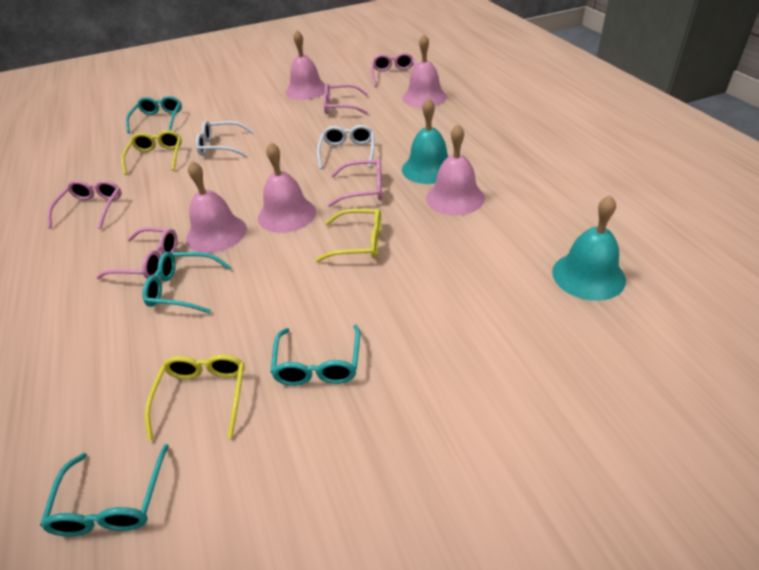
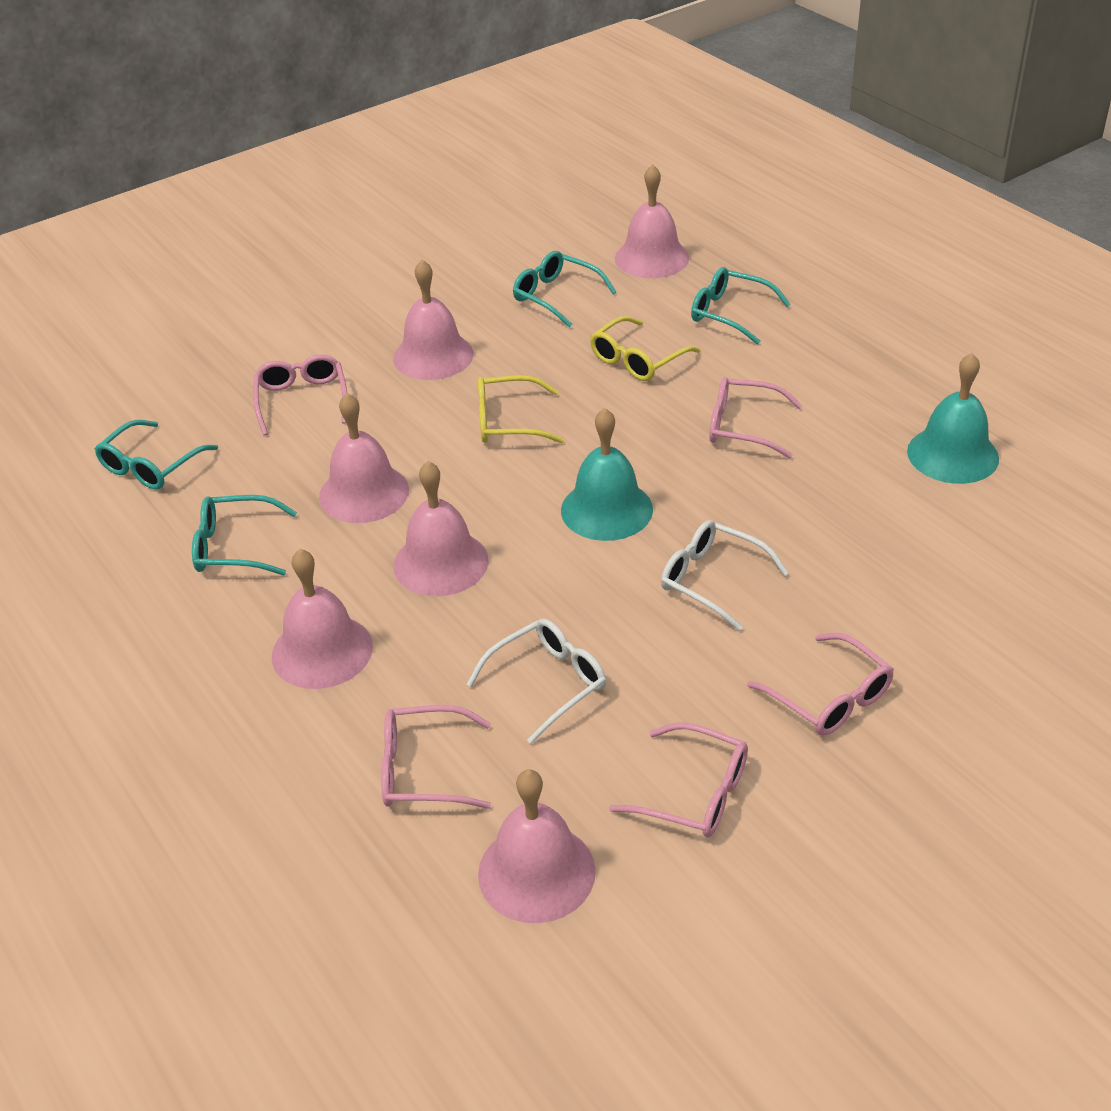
pink bell: [186,161,247,253] [258,142,316,233] [286,30,325,100] [402,34,447,107] [426,124,485,215] = 5 -> [272,549,373,689] [319,393,409,523] [393,260,474,380] [394,461,489,596] [478,769,596,923] [615,164,689,278] = 6
yellow glasses: [121,130,182,175] [145,354,245,441] [315,208,381,262] = 3 -> [478,375,564,444] [590,316,700,381] = 2

